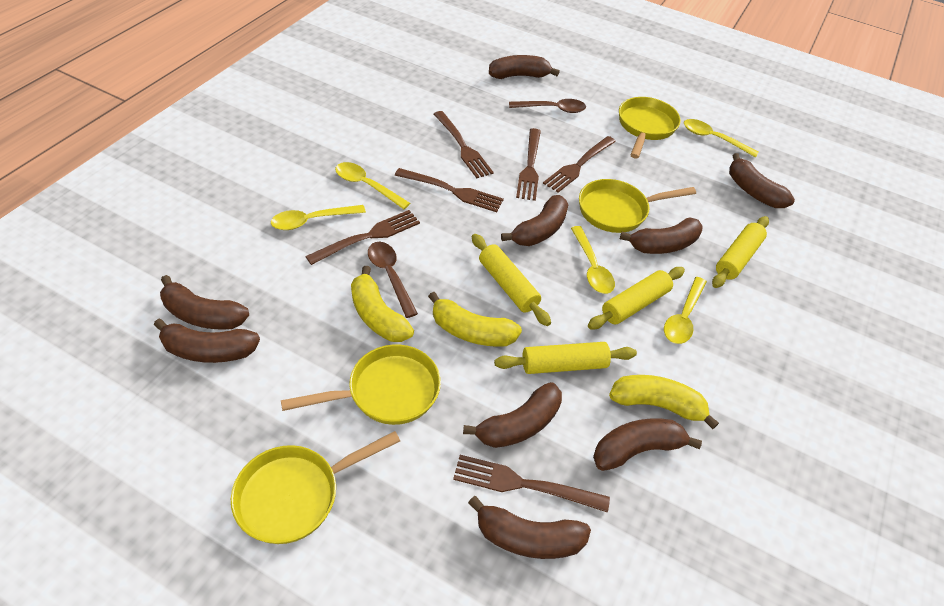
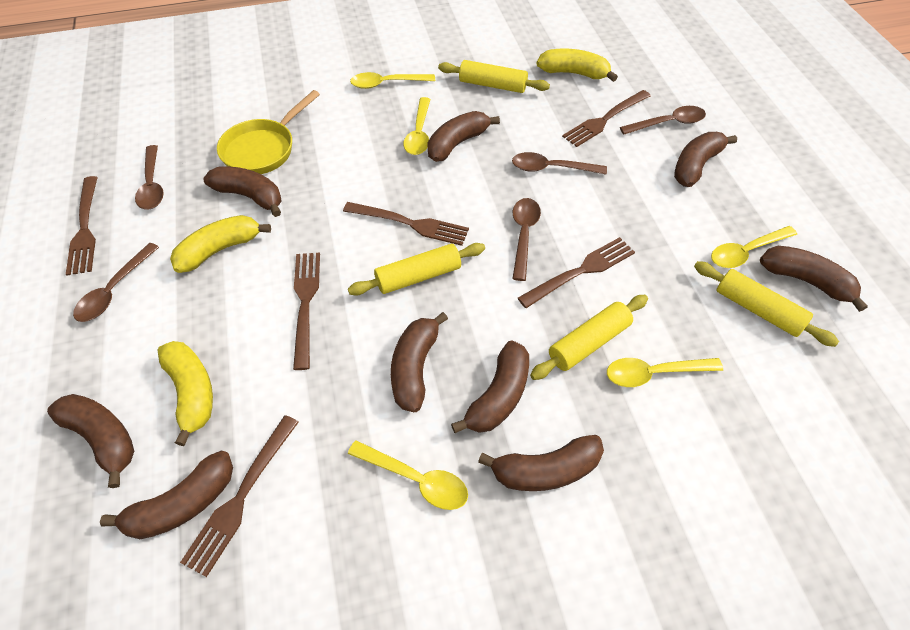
brown spoon: [368,242,418,318] [509,99,586,113] = 2 -> [73,243,159,322] [135,145,164,209] [512,152,607,175] [512,198,541,281] [620,106,706,134] = 5
yellow pan: [231,431,400,544] [281,345,441,425] [579,179,696,233] [619,97,681,159] = 4 -> [217,90,320,174] = 1

